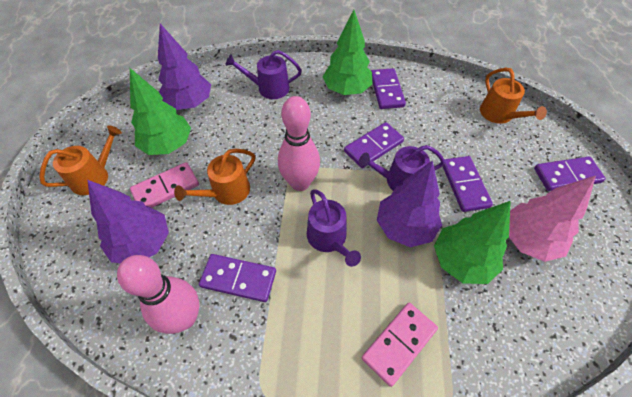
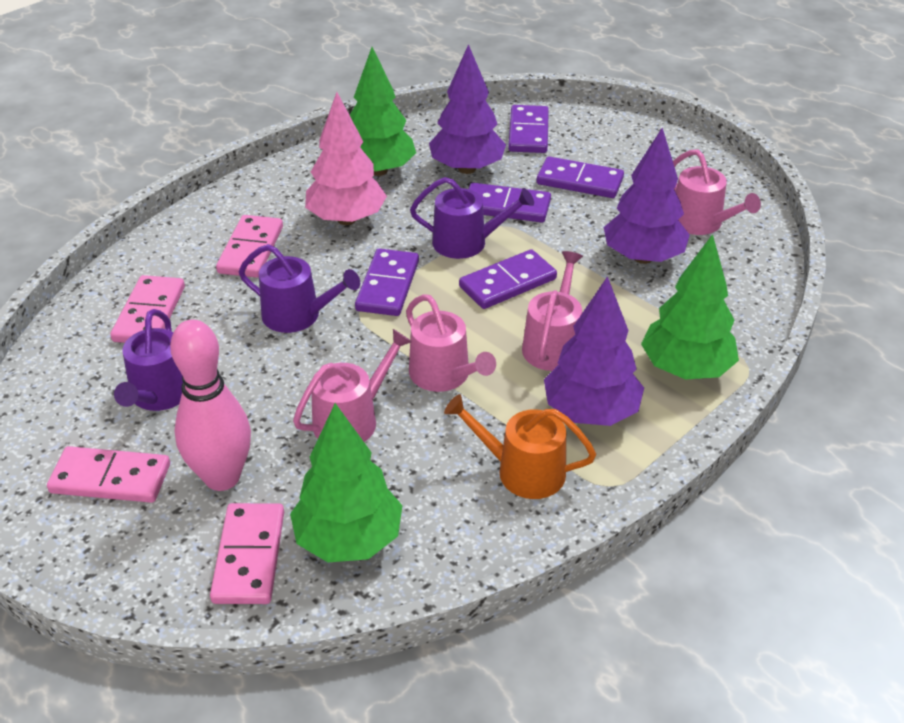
orange watering can: [39,125,122,195] [174,149,255,205] [480,68,547,124] = 3 -> [444,394,596,499] = 1
pink bowling pin: [117,255,199,334] [278,96,320,191] = 2 -> [170,320,251,491] = 1
pink domino: [130,162,199,208] [362,303,438,387] = 2 -> [47,446,170,503] [110,275,185,343] [210,503,284,604] [216,215,283,278] = 4
pink watering can: none = 0 -> [293,329,412,442] [406,294,496,392] [522,251,583,371] [673,149,761,235] = 4

